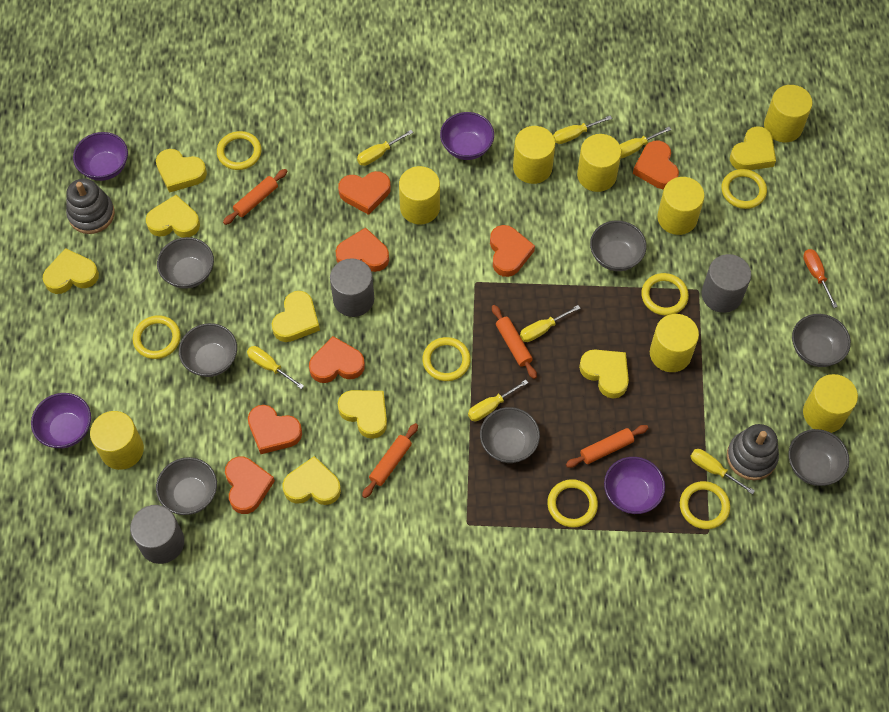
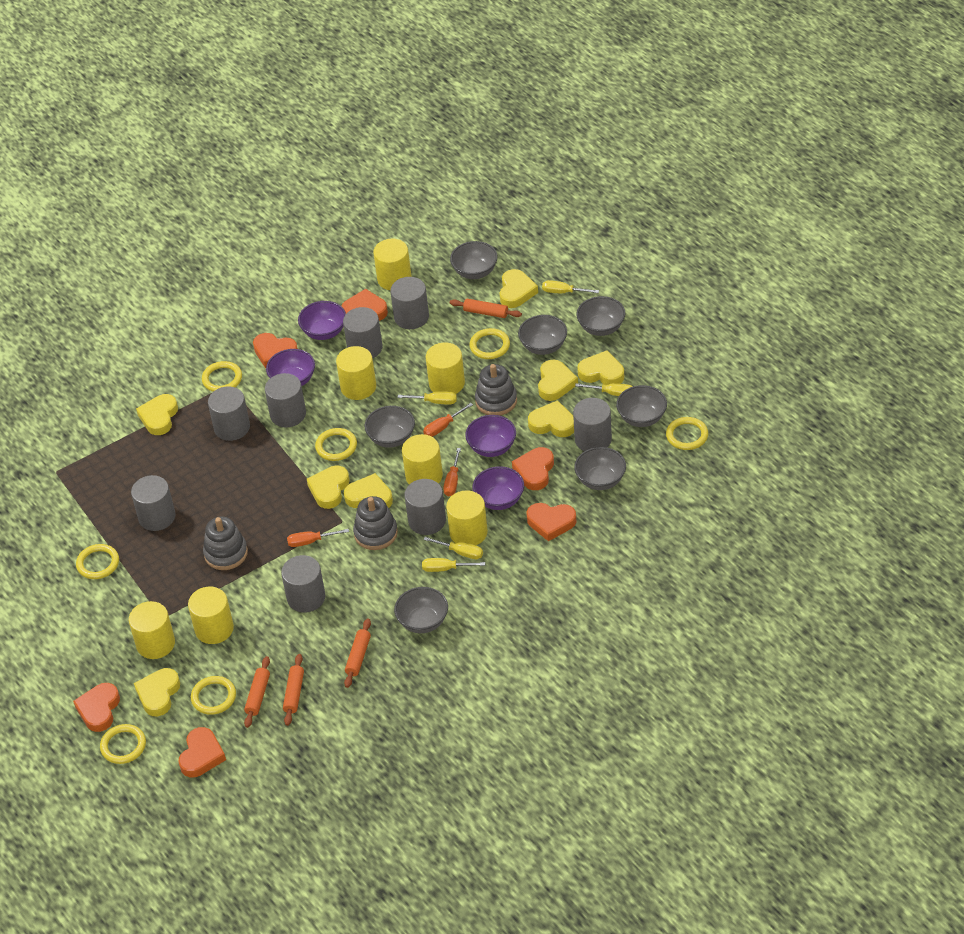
grey cylinder: [130,505,184,564] [330,258,374,317] [702,254,751,313] = 3 -> [131,475,175,531] [208,387,250,441] [265,373,306,427] [281,555,325,613] [343,307,383,358] [390,277,429,329] [404,479,446,535] [573,398,612,451] = 8
grey stacking toy: [66,178,115,234] [727,424,779,480] = 2 -> [203,517,248,570] [353,496,398,550] [475,364,517,415] = 3
orange heart: [225,457,275,514] [248,405,302,454] [309,336,365,383] [336,227,389,272] [338,171,391,215] [490,225,535,277] [633,140,679,189] = 7 -> [73,683,120,732] [178,727,226,777] [253,333,298,368] [342,289,388,321] [512,447,554,490] [526,503,577,541] = 6
orange screwdriver: [803,249,838,308] = 1 -> [287,529,349,547] [423,403,473,437] [443,448,461,496] = 3
yellow cylinder: [90,411,144,470] [399,166,440,224] [513,126,555,184] [577,134,622,192] [650,314,699,372] [657,177,705,235] [764,85,813,142] [803,374,858,433] = 8 -> [129,601,175,659] [188,587,234,644] [336,346,376,400] [373,239,412,290] [402,434,443,484] [426,342,465,394] [446,490,488,545] = 7
yellow screwdriver: [247,346,304,389] [357,130,413,166] [468,380,528,421] [520,305,580,342] [553,116,612,144] [620,127,671,158] [690,449,755,494] = 7 -> [397,392,457,404] [422,558,485,572] [423,537,483,559] [542,280,599,293] [575,383,633,396] = 5

